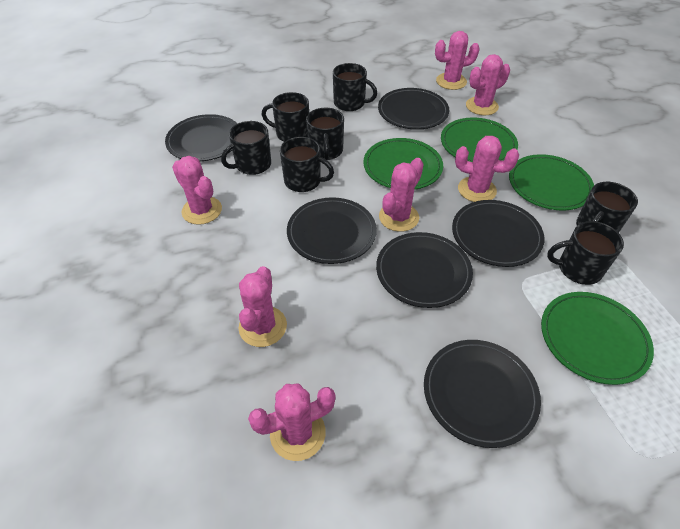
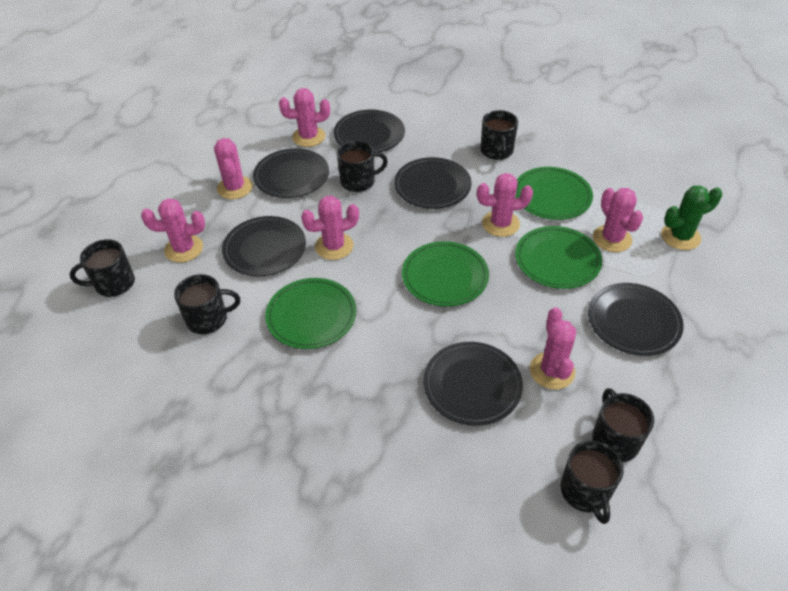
black mug: [221,121,271,175] [261,92,309,142] [280,137,334,192] [306,108,344,160] [333,63,378,111] [547,221,624,285] [576,182,638,233] = 7 -> [70,239,135,297] [174,274,240,334] [337,141,388,192] [481,110,518,160] [561,441,624,524] [592,388,654,462] = 6
green cactus: none = 0 -> [661,186,722,250] = 1

